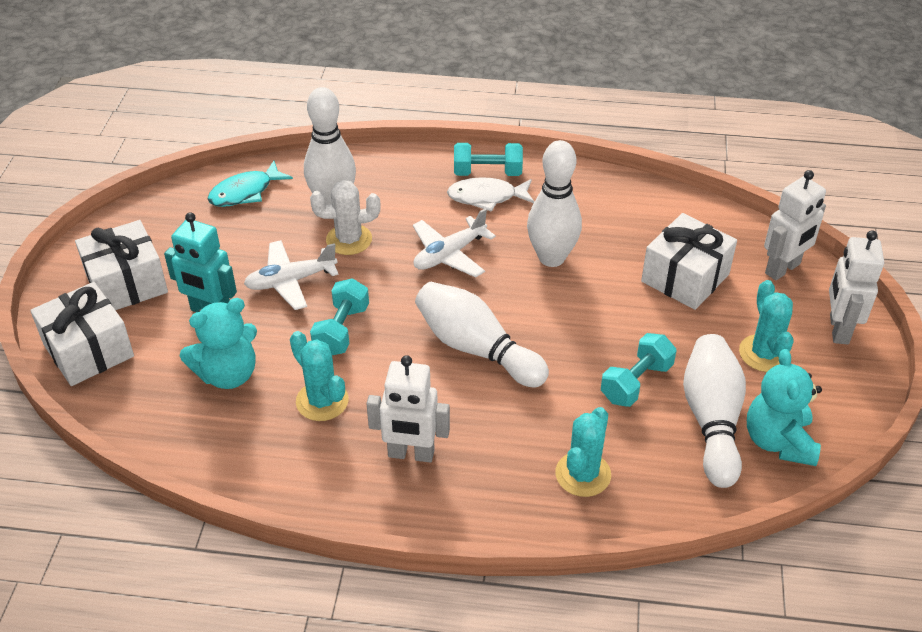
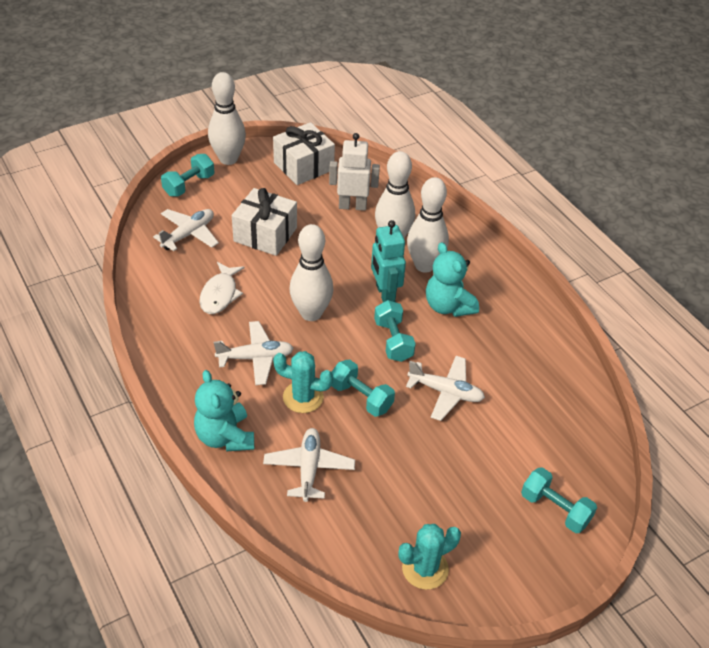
turquoise cactus: [290,331,349,421] [556,407,611,497] [739,280,793,372] = 3 -> [273,351,333,413] [398,524,461,590] = 2
turquoise dumbbell: [310,278,369,355] [454,143,523,176] [601,333,676,407] = 3 -> [161,154,214,196] [331,359,395,417] [374,300,416,362] [521,467,597,533] = 4
turquoise fish: [208,161,293,207] = 1 -> none = 0
white cactus: [310,180,381,255] = 1 -> none = 0
white gift: [30,282,134,386] [75,220,168,310] [641,213,737,310] = 3 -> [232,188,297,256] [273,122,335,185] = 2
white plane: [244,240,339,310] [413,208,496,278] = 2 -> [153,209,219,251] [214,321,294,385] [263,428,355,502] [406,356,485,421] = 4
white robot: [366,355,450,462] [764,170,826,280] [829,230,884,344] = 3 -> [329,133,380,211] = 1

